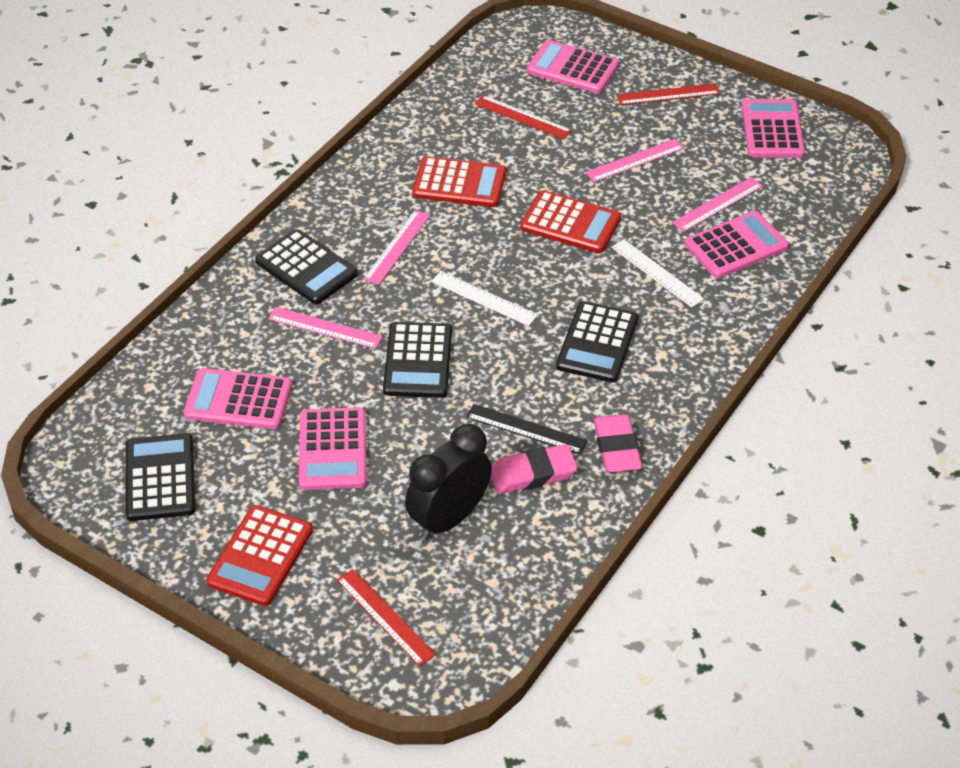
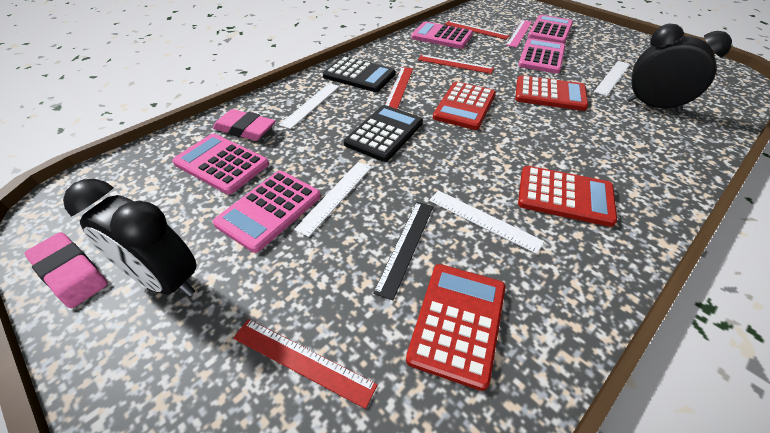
black calculator: [126,433,195,521] [255,229,358,304] [383,322,452,398] [556,301,638,382] = 4 -> [323,56,395,92] [344,105,423,162] = 2
black clock: [405,424,492,540] = 1 -> [63,179,197,296] [626,24,732,112] = 2
pink ruler: [268,307,383,349] [363,210,430,285] [585,139,684,182] [672,177,763,232] = 4 -> [506,20,532,48] = 1
red calculator: [206,505,313,606] [413,156,506,207] [520,190,621,253] = 3 -> [406,264,506,391] [433,82,496,130] [515,75,588,111] [518,166,617,227] = 4
red ruler: [337,569,436,667] [475,95,572,139] [617,84,720,105] = 3 -> [233,319,377,409] [385,67,413,109] [418,55,494,74] [444,21,510,40] = 4
white ruler: [431,271,538,326] [611,239,704,308] = 2 -> [279,83,340,129] [294,162,372,237] [429,190,544,254] [594,61,630,96] = 4

